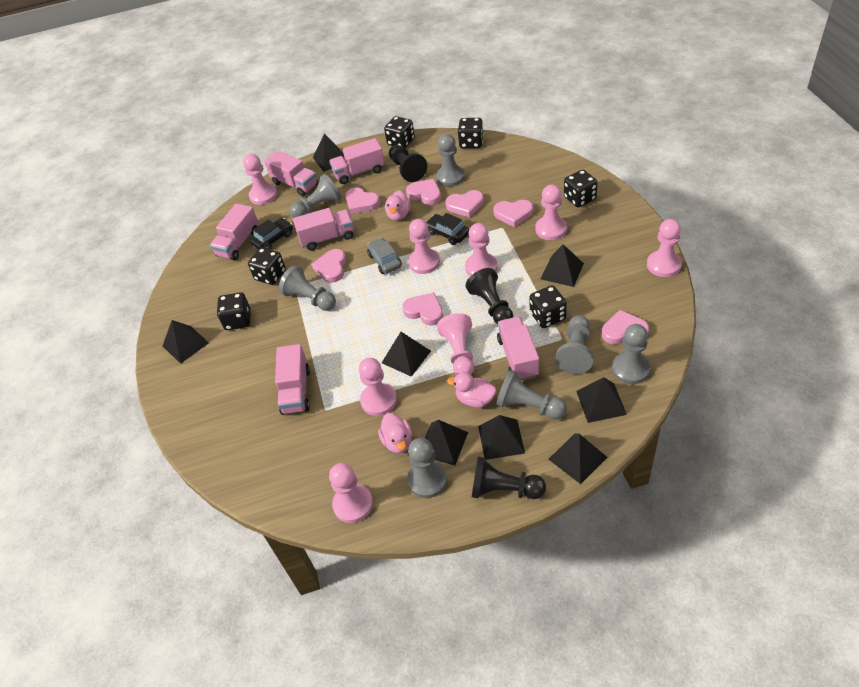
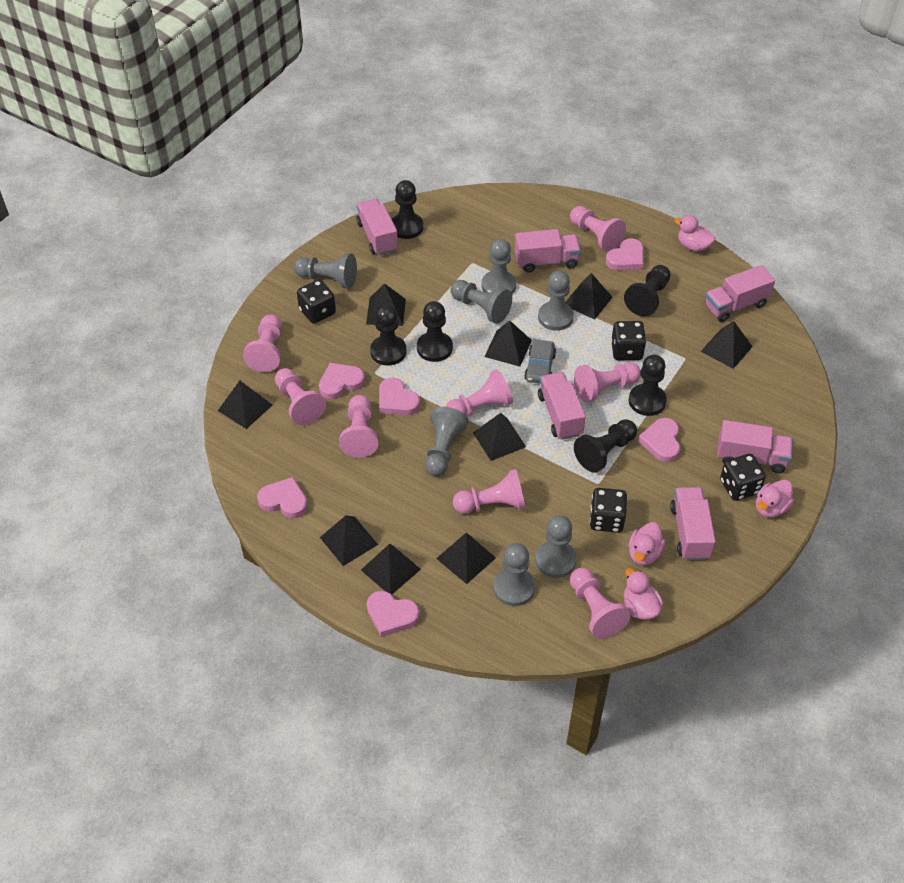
black car: [250,218,293,250] [426,213,469,245] = 2 -> none = 0
black dice: [217,292,251,330] [248,248,286,285] [384,116,415,148] [458,118,484,148] [529,285,567,328] [564,170,598,207] = 6 -> [297,280,336,324] [590,488,627,533] [611,321,646,360] [720,454,766,501] = 4
black pawn: [389,145,427,182] [466,268,513,325] [472,456,546,499] = 3 -> [370,305,407,366] [392,180,424,239] [417,301,453,362] [574,419,637,472] [624,265,671,316] [629,355,667,416] = 6
black pyramid: [163,320,209,364] [313,134,345,172] [382,332,431,377] [425,420,468,465] [478,415,525,460] [541,244,584,287] [548,433,607,484] [576,377,627,423] = 8 -> [218,381,272,429] [320,515,378,566] [361,544,421,595] [366,283,406,326] [436,533,496,584] [473,413,526,461] [484,321,532,367] [565,273,613,320] [701,321,752,369] = 9
pink duck: [378,413,412,453] [385,190,411,221] [447,372,496,408] = 3 -> [624,568,663,620] [629,522,665,566] [674,215,716,252] [756,480,794,518] = 4
pink heart: [311,249,346,283] [345,187,380,214] [402,293,443,326] [406,179,441,205] [445,190,484,218] [493,200,533,227] [602,310,649,344] = 7 -> [257,477,308,518] [319,363,365,399] [367,591,420,637] [379,378,420,415] [606,238,644,271] [638,418,680,462] = 6

